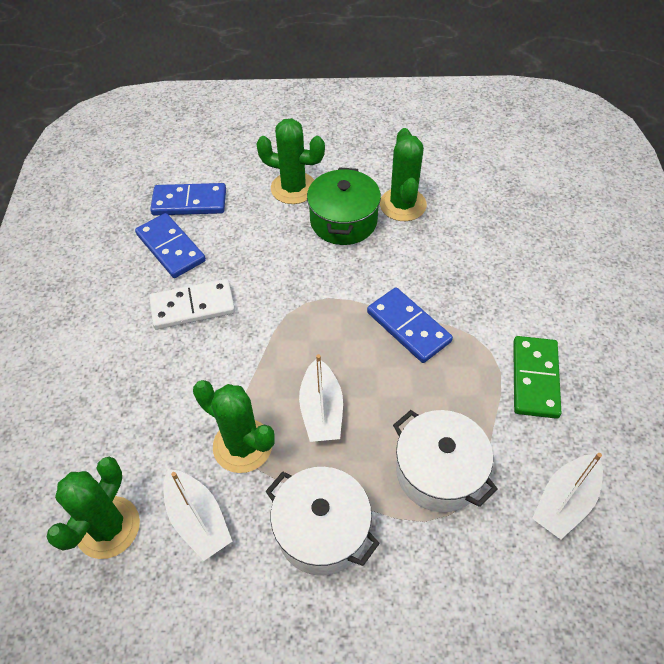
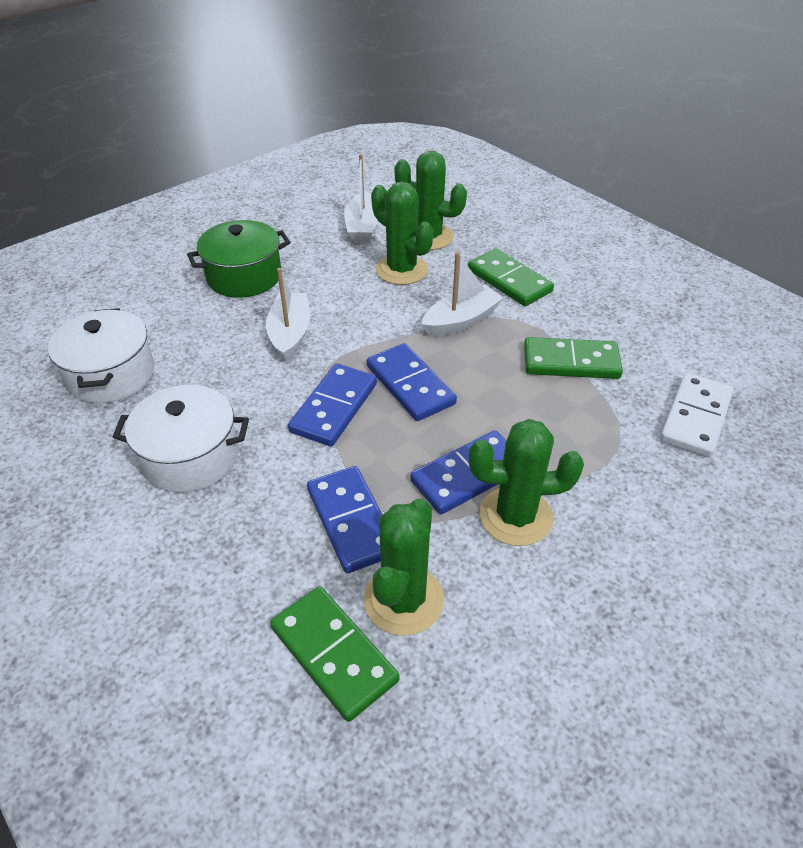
blue domino: [135,213,206,278] [150,183,226,215] [367,287,453,363] = 3 -> [288,363,377,446] [307,466,383,573] [367,343,457,421] [410,430,507,514] = 4
green domino: [513,336,562,419] = 1 -> [270,586,399,722] [468,248,554,306] [524,337,623,379] = 3

